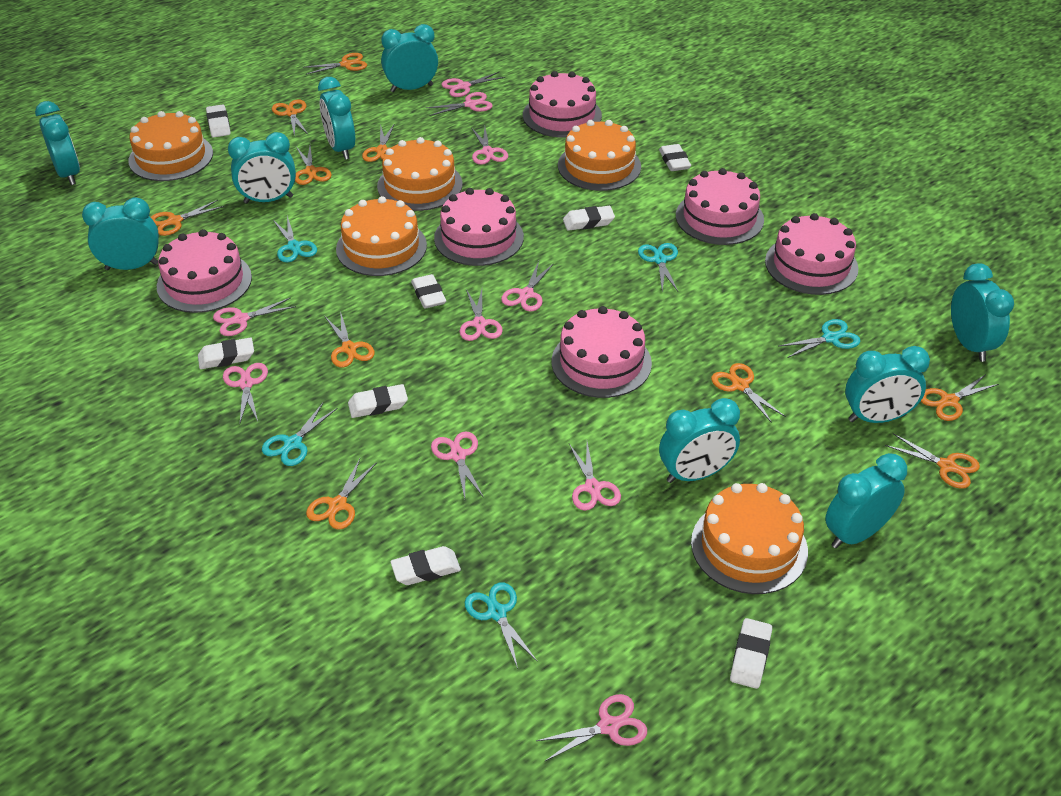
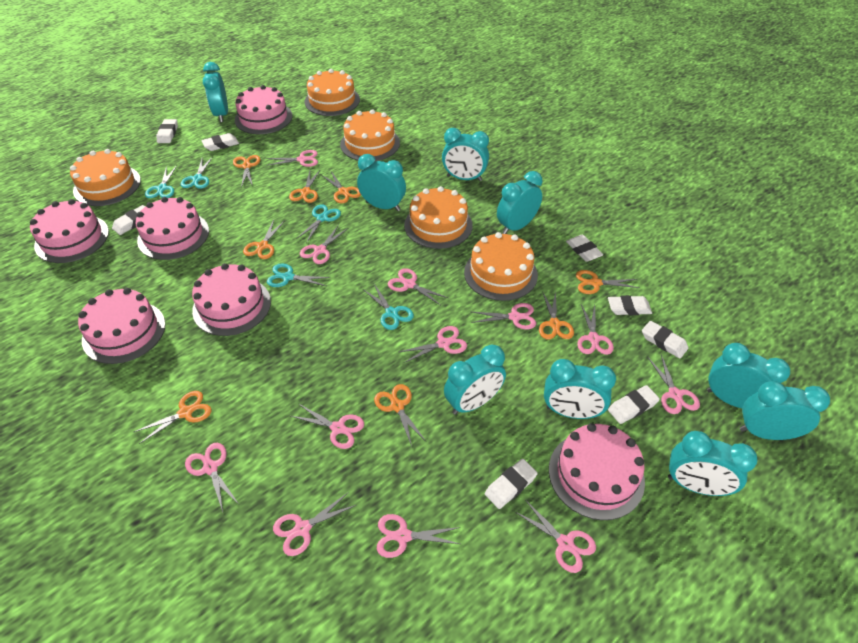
orange scissors: [151,200,224,236] [272,99,308,136] [295,146,332,185] [303,53,367,75] [306,459,377,529] [325,311,375,368] [362,125,394,162] [711,363,786,423] [885,433,980,489] [921,374,999,421] = 10 -> [134,391,212,444] [233,155,260,187] [243,220,284,259] [289,169,321,203] [322,171,361,204] [374,384,426,446] [539,291,574,339] [576,270,640,294] = 8
pink scissors: [213,298,296,336] [223,363,268,423] [426,92,493,116] [431,431,484,499] [441,72,505,97] [459,289,503,341] [471,127,508,165] [501,261,554,312] [536,694,647,761] [569,442,621,511] = 10 -> [185,443,239,512] [267,150,318,167] [273,492,356,556] [291,404,364,449] [300,225,348,264] [377,514,461,558] [388,268,448,305] [399,326,467,363] [471,303,536,330] [514,501,596,573] [577,304,614,355] [648,354,700,414] = 12

